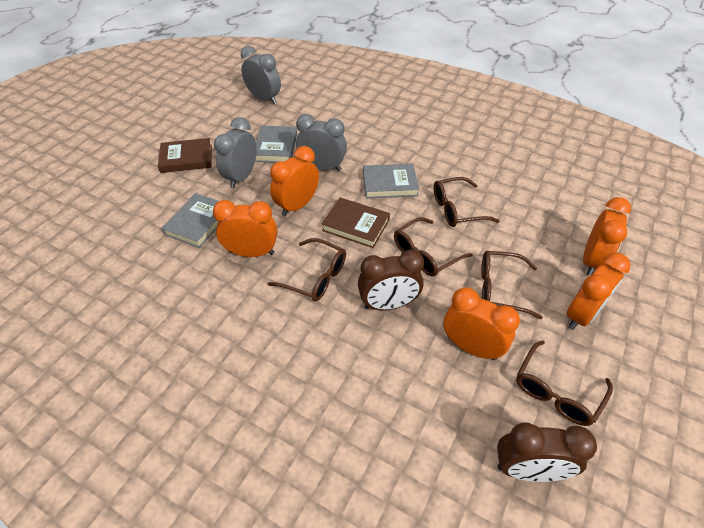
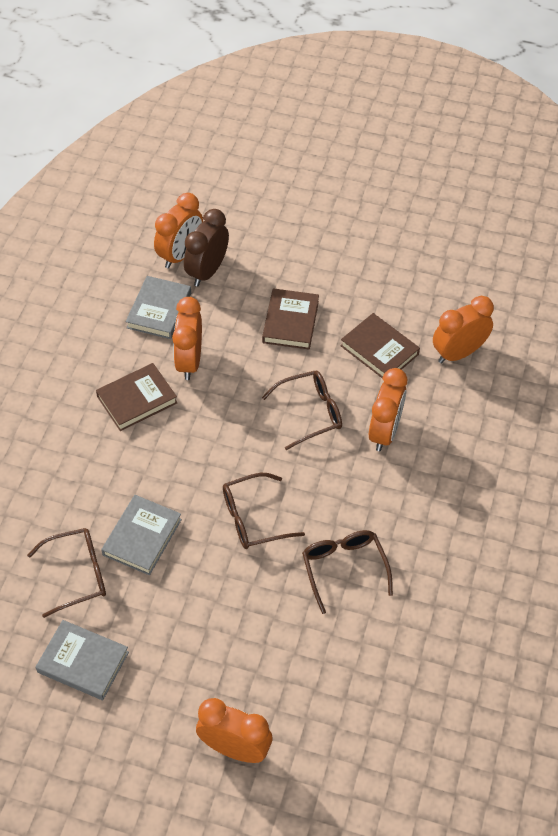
brown book: [158,138,212,173] [322,198,390,248] = 2 -> [96,363,177,431] [262,288,319,350] [340,313,420,378] = 3
brown clock: [358,250,424,310] [497,423,597,482] = 2 -> [184,209,229,286] = 1
brown glasses: [267,238,346,302] [394,217,473,277] [433,177,499,227] [481,251,543,319] [516,340,613,426] = 5 -> [27,528,106,618] [223,473,305,549] [262,371,342,450] [302,530,393,614] = 4
grey clock: [214,117,257,188] [241,46,281,104] [296,114,347,171] = 3 -> none = 0

